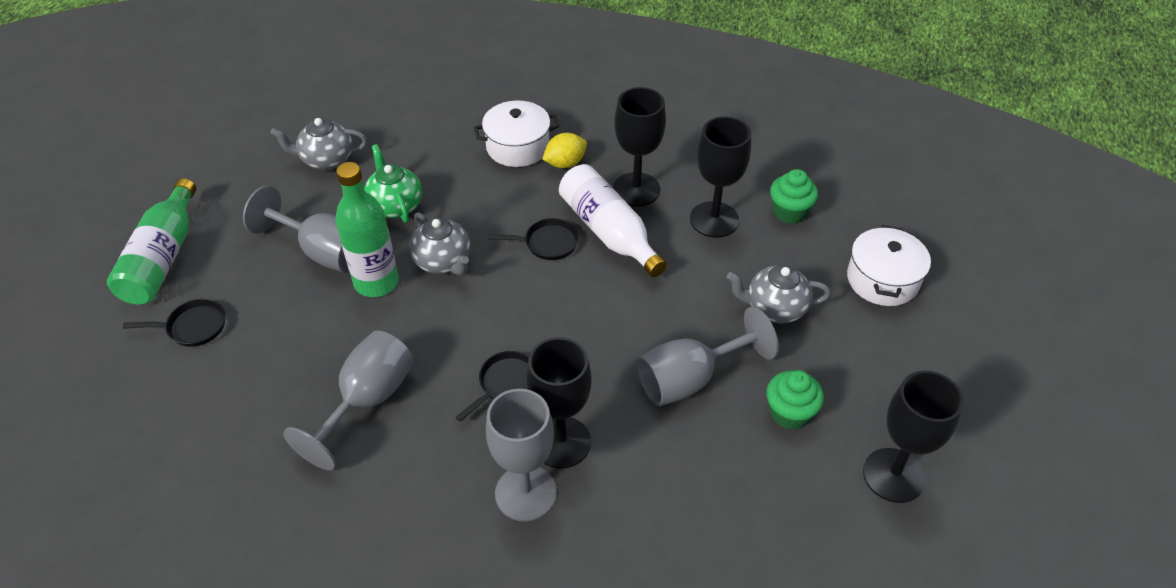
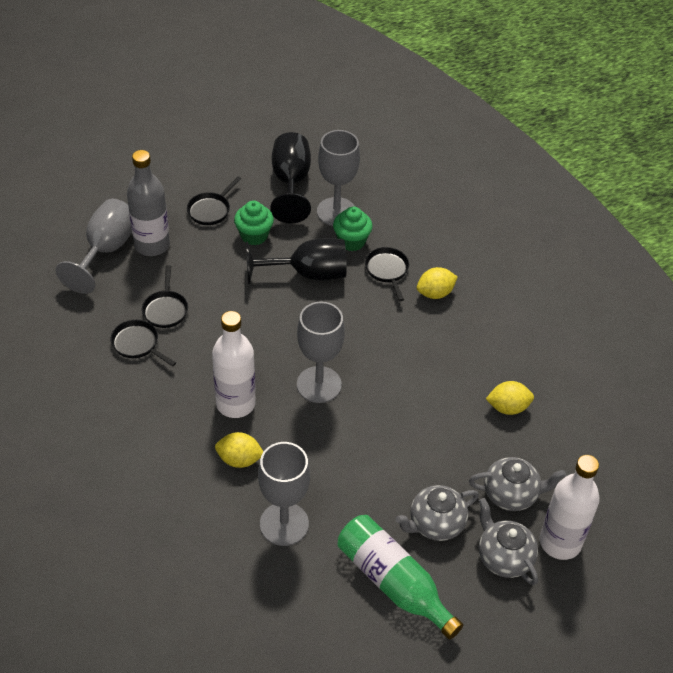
black goblet: [526,337,591,469] [613,87,666,207] [690,116,751,238] [863,371,964,503] = 4 -> [246,238,347,284] [270,132,311,223] = 2
black pan: [123,299,225,347] [455,351,529,422] [488,218,579,260] = 3 -> [111,320,176,366] [142,265,188,328] [187,176,241,225] [365,247,409,301] = 4
green bottle: [107,178,196,304] [335,162,399,297] = 2 -> [338,515,463,640] = 1
green teapot: [364,144,422,223] = 1 -> none = 0
grey bottle: none = 0 -> [127,150,170,256] = 1
white bottle: [559,164,667,277] = 1 -> [212,311,256,418] [540,455,600,560] = 2
white pot: [474,100,559,167] [847,225,931,306] = 2 -> none = 0
yellow lemon: [542,133,587,168] = 1 -> [215,432,264,468] [417,267,458,299] [486,381,534,415] = 3

